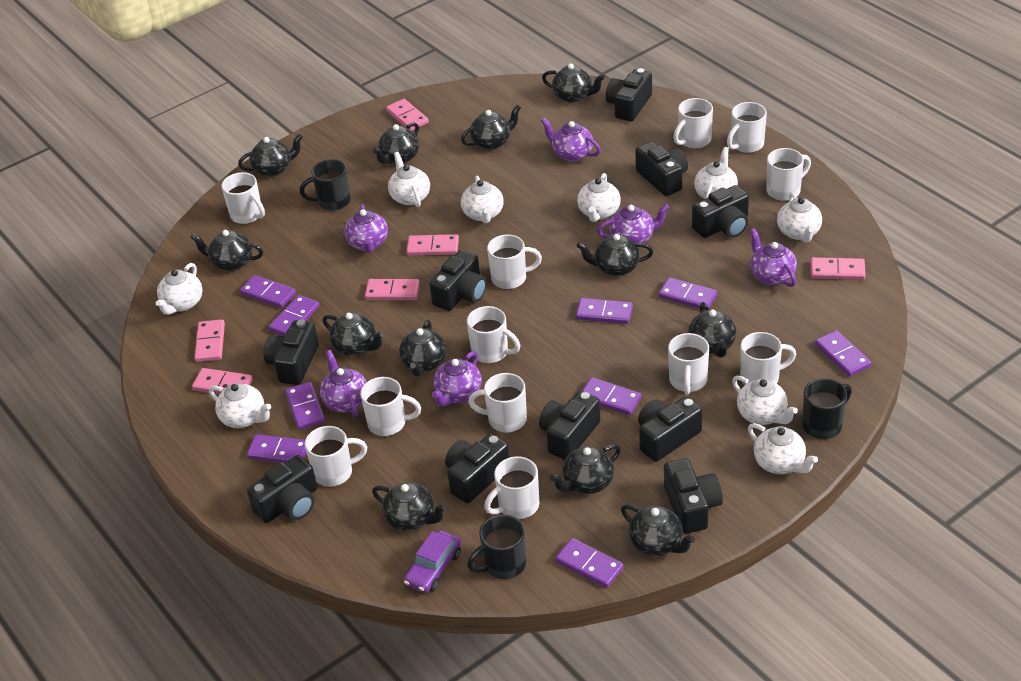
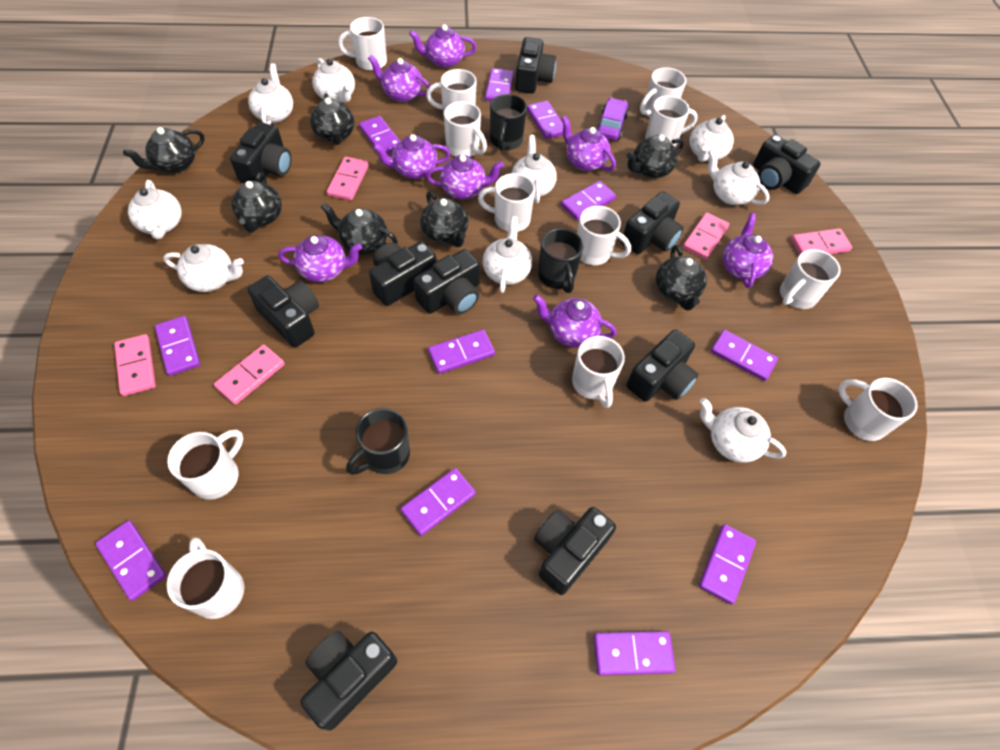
black teapot: [190,230,263,271] [238,134,303,177] [323,312,384,356] [372,482,447,531] [373,122,419,164] [399,320,446,377] [461,105,521,150] [542,63,605,103] [550,444,621,494] [577,234,653,276] [621,504,695,556] [688,302,736,358] = 12 -> [123,127,205,173] [231,172,282,232] [310,93,354,145] [321,203,398,255] [420,191,468,247] [626,134,684,178] [656,245,707,311] = 7
pink domino: [192,368,252,394] [194,319,225,362] [365,279,420,300] [386,99,429,131] [406,234,459,256] [811,257,866,280] = 6 -> [114,334,156,396] [214,345,285,405] [327,157,369,200] [683,213,729,259] [791,228,852,254] = 5
purple domino: [240,275,296,308] [247,434,307,463] [269,295,320,336] [285,382,325,430] [555,538,623,588] [576,298,633,324] [582,377,642,415] [659,277,717,309] [815,330,871,376] = 9 -> [95,521,166,601] [155,316,200,376] [359,116,400,154] [400,468,476,536] [428,329,495,374] [485,68,514,102] [527,101,563,139] [561,181,616,220] [593,631,676,675] [699,524,756,605] [711,330,778,381] = 11
purple teapot: [320,350,367,417] [344,204,388,253] [432,351,482,407] [541,117,601,162] [597,204,669,244] [750,228,797,287] = 6 -> [278,235,362,282] [368,55,430,102] [373,134,450,179] [409,24,477,68] [426,155,504,199] [533,295,617,347] [561,116,616,171] [722,213,773,288] = 8

